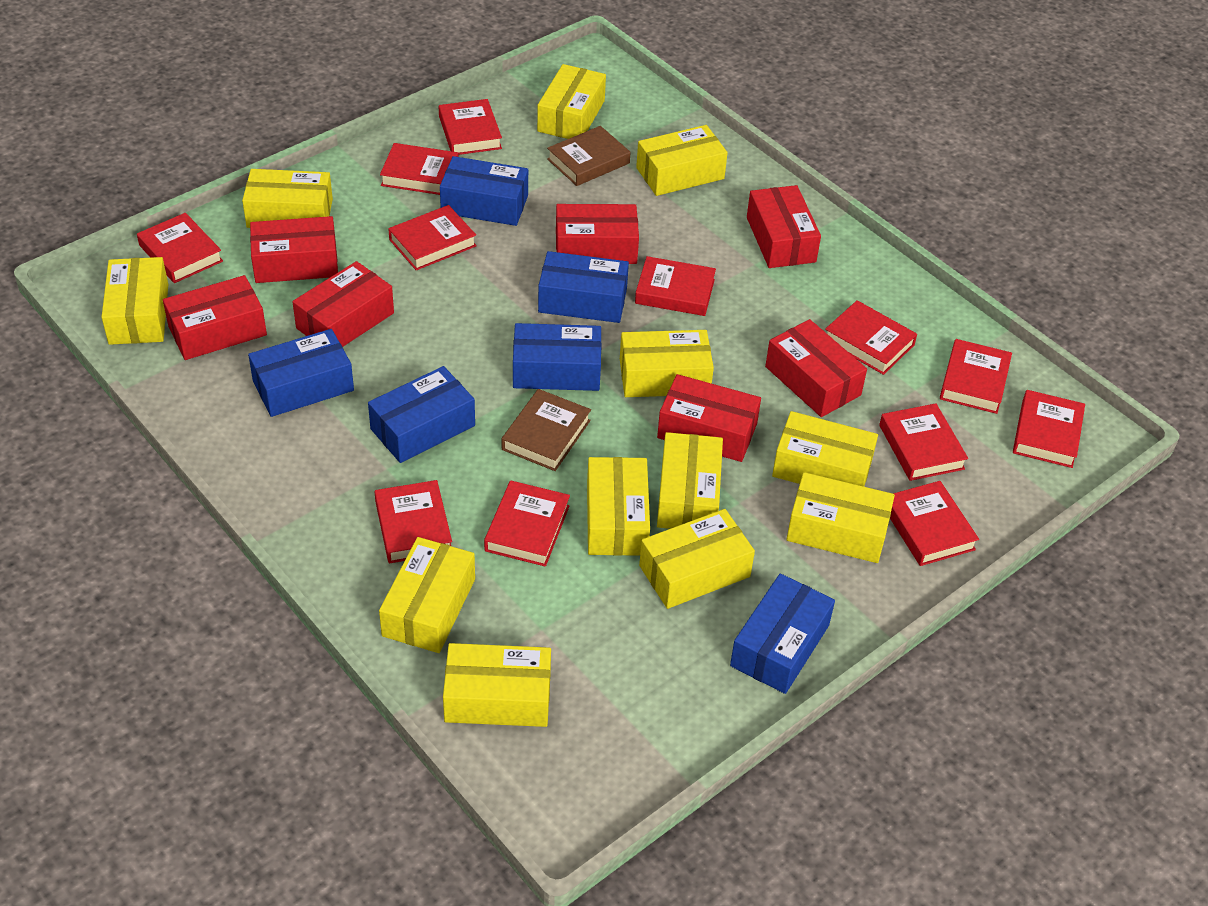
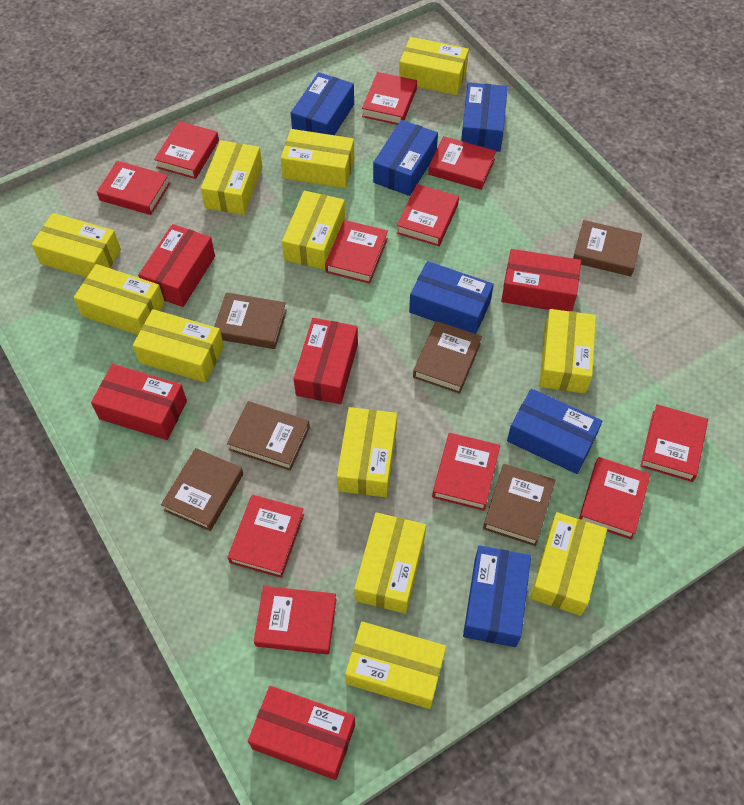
brown book: [501,389,591,471] [547,126,630,186] = 2 -> [161,448,243,531] [214,292,287,349] [227,401,310,471] [413,321,482,394] [483,464,556,546] [573,220,642,276] = 6
red book: [137,213,223,283] [374,480,452,564] [380,143,458,195] [388,205,477,270] [439,99,502,155] [484,480,570,567] [635,256,716,316] [825,300,917,375] [879,403,968,481] [890,481,979,566] [940,339,1012,414] [1013,390,1085,468] = 12 -> [97,161,170,215] [154,121,219,179] [227,495,304,578] [254,586,336,655] [325,220,388,284] [362,72,417,125] [397,184,459,246] [428,136,496,190] [432,433,500,511] [579,457,651,539] [640,404,708,482] = 11
red box: [163,275,267,360] [250,216,338,283] [292,261,394,347] [556,204,639,264] [657,374,761,462] [747,185,821,268] [765,319,867,417] = 7 -> [91,364,187,440] [138,224,215,307] [248,686,355,780] [294,318,358,404] [501,249,581,311] = 5

